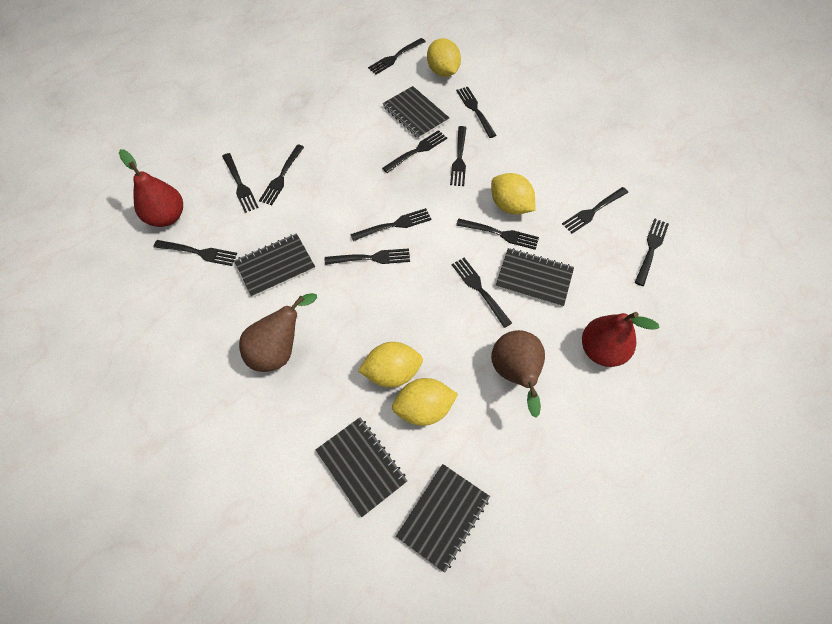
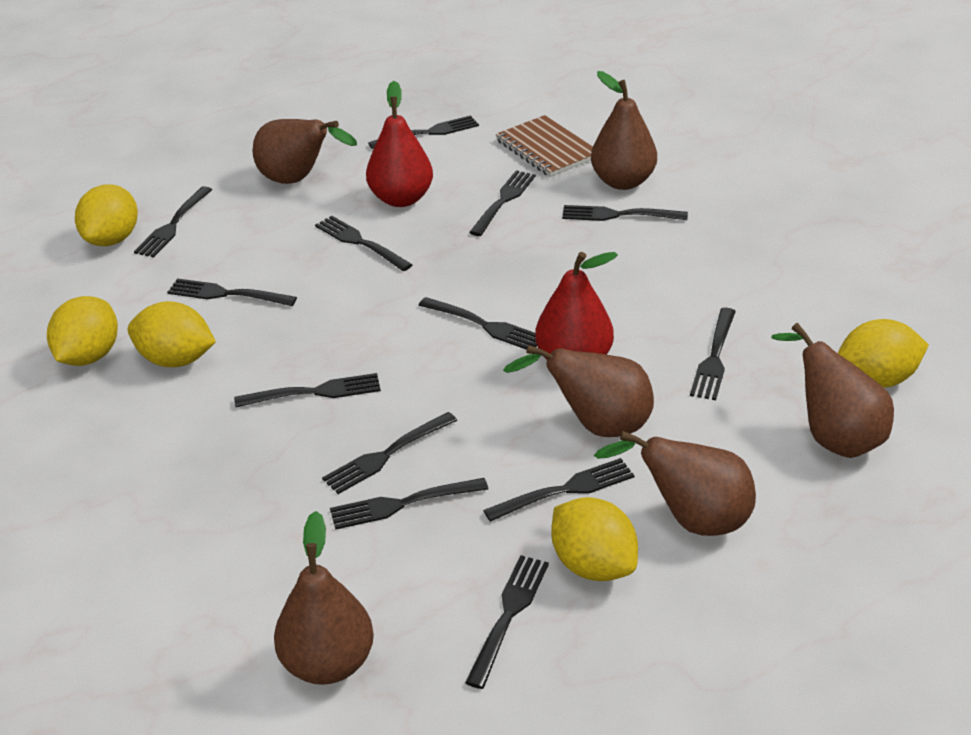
black notebook: [234,233,315,298] [316,417,407,517] [383,86,449,139] [396,464,490,573] [496,248,574,307] = 5 -> none = 0
brown notebook: none = 0 -> [496,115,593,177] = 1
brown pear: [239,293,317,372] [491,330,545,418] = 2 -> [252,119,357,184] [274,511,374,685] [503,345,654,437] [591,71,657,190] [594,431,756,536] [771,323,894,458] = 6
yellow lemon: [358,342,423,388] [392,378,458,426] [427,38,461,77] [491,173,536,215] = 4 -> [47,296,118,366] [75,184,138,246] [128,301,216,367] [551,497,638,581] [838,319,929,388] = 5

